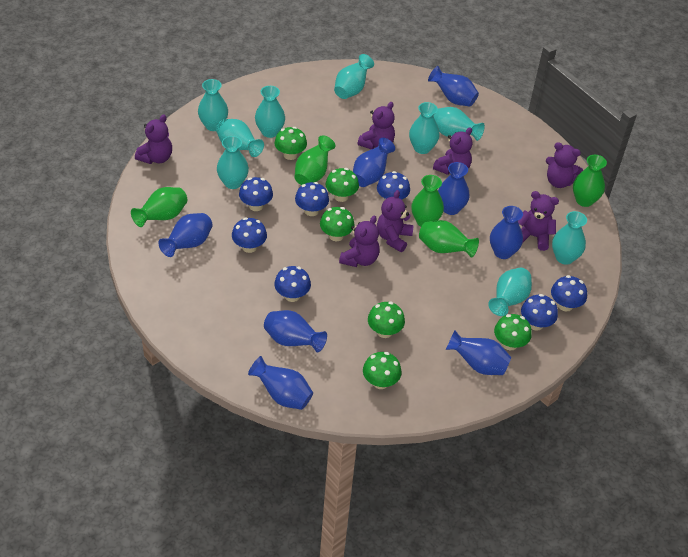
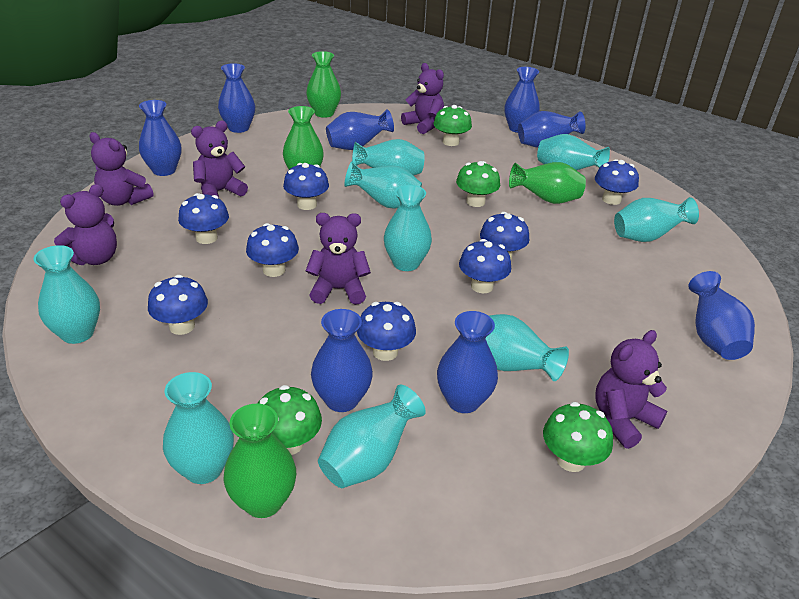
blue mushroom: [232,217,267,253] [239,177,273,211] [274,266,311,302] [295,182,329,216] [377,171,410,200] [521,294,558,331] [551,275,587,312] = 7 -> [148,275,208,335] [178,193,229,244] [246,223,299,277] [283,163,329,210] [357,302,416,361] [459,239,511,293] [480,212,529,260] [595,159,639,205] = 8
green mushroom: [275,127,307,160] [320,207,355,241] [325,168,359,202] [363,352,401,389] [368,302,405,338] [494,314,532,350] = 6 -> [257,385,322,455] [433,105,472,146] [456,161,500,207] [543,402,613,472] = 4
green vase: [131,187,187,227] [295,135,335,185] [411,175,444,227] [419,220,479,258] [573,155,607,207] = 5 -> [223,404,296,518] [283,106,324,169] [306,51,341,118] [509,162,586,204] = 4
purple teddy bear: [135,115,172,164] [339,215,380,267] [358,102,395,149] [377,190,414,252] [433,127,472,175] [518,191,559,251] [546,142,583,188] = 7 -> [54,184,117,265] [89,132,154,206] [191,121,248,198] [306,213,371,305] [401,63,444,134] [595,330,667,449] = 6

